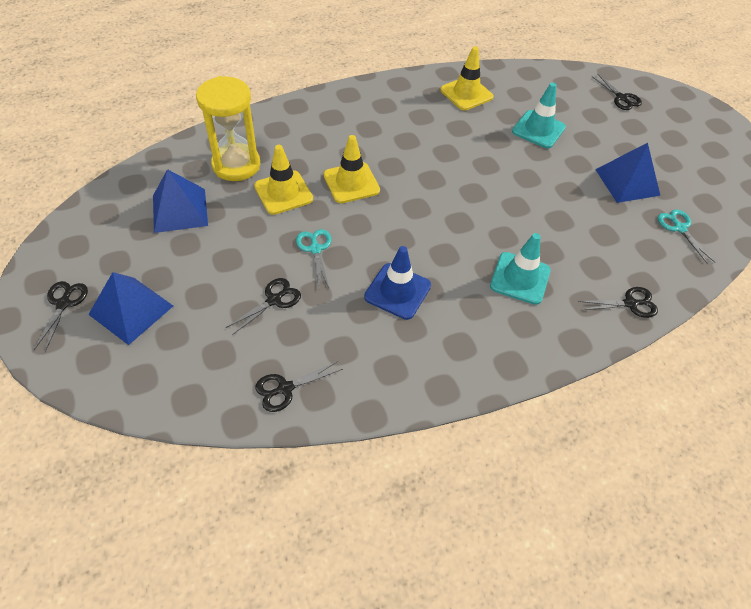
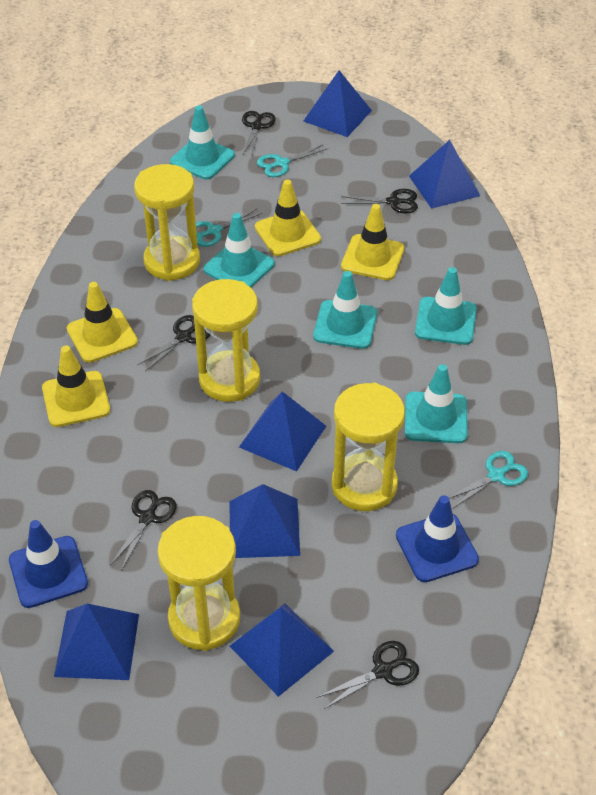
blue pyramid: [88,272,173,345] [153,169,208,233] [595,143,660,203] = 3 -> [54,604,139,680] [230,484,300,558] [230,603,334,697] [239,391,326,471] [304,70,372,137] [409,140,480,209] = 6
blue traffic cone: [364,246,431,320] = 1 -> [9,520,88,608] [396,495,479,582] = 2
turquoise scissors: [296,229,331,288] [658,209,715,264] = 2 -> [187,209,263,247] [257,144,327,177] [448,451,528,509] = 3
turquoise traffic cone: [490,233,551,305] [512,82,566,148] = 2 -> [170,105,235,180] [203,213,275,288] [313,271,377,349] [405,364,468,443] [415,267,477,345] = 5
yellow hourglass: [196,76,260,181] = 1 -> [134,164,200,281] [158,516,240,651] [192,279,260,402] [331,383,405,511] = 4
yellow traffic cone: [254,145,313,215] [323,135,380,203] [440,46,494,110] = 3 -> [42,345,110,427] [67,282,138,363] [255,180,321,256] [341,204,405,280] = 4

